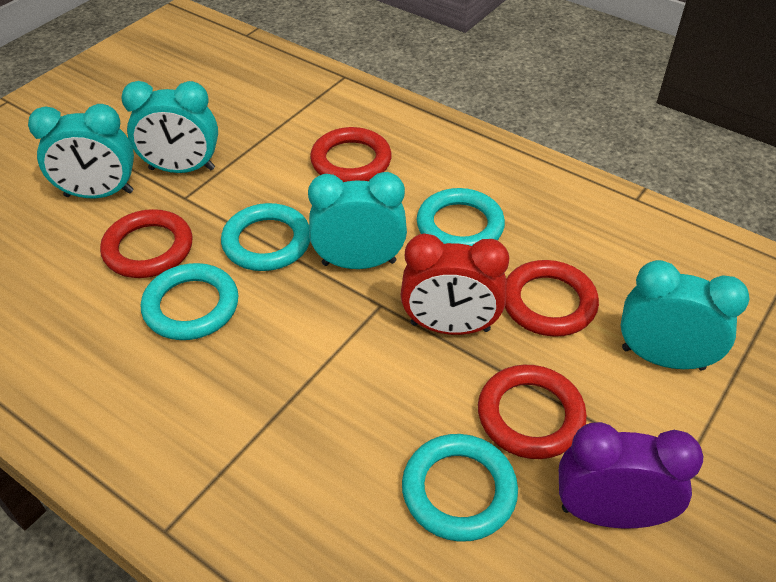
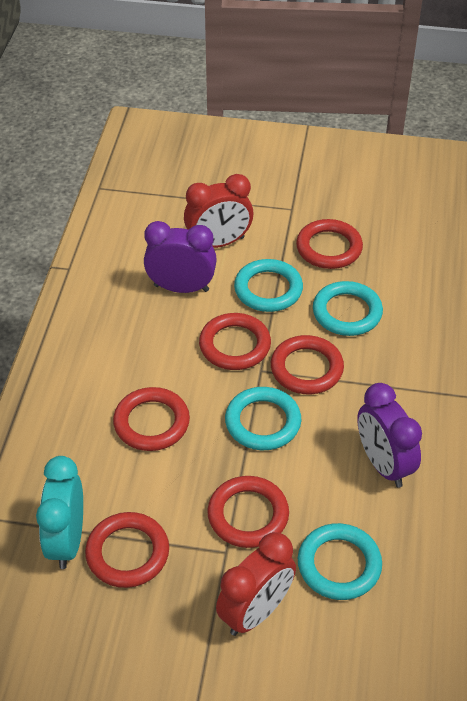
purple clock: [559,422,703,529] = 1 -> [144,221,217,293] [357,383,422,488] = 2
red clock: [400,233,509,335] = 1 -> [184,174,253,248] [216,532,296,636] = 2
red ring: [100,209,193,278] [310,127,392,182] [478,365,587,459] [505,260,599,337] = 4 -> [85,512,169,588] [113,387,190,451] [199,313,271,370] [207,476,289,548] [271,335,344,394] [296,219,363,269] = 6
turquoise clock: [28,104,134,198] [121,81,218,173] [308,172,407,269] [621,260,750,370] = 4 -> [36,456,83,569] = 1

